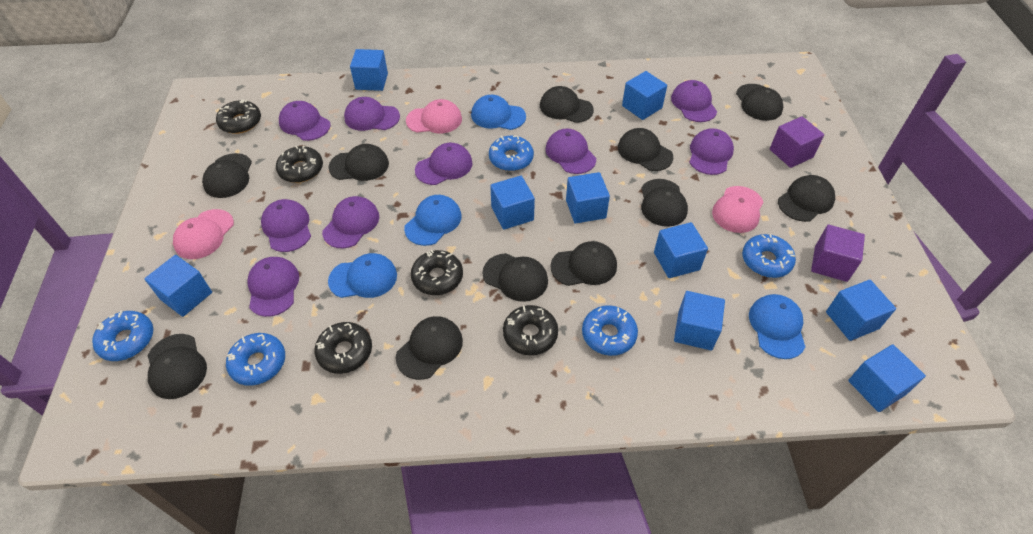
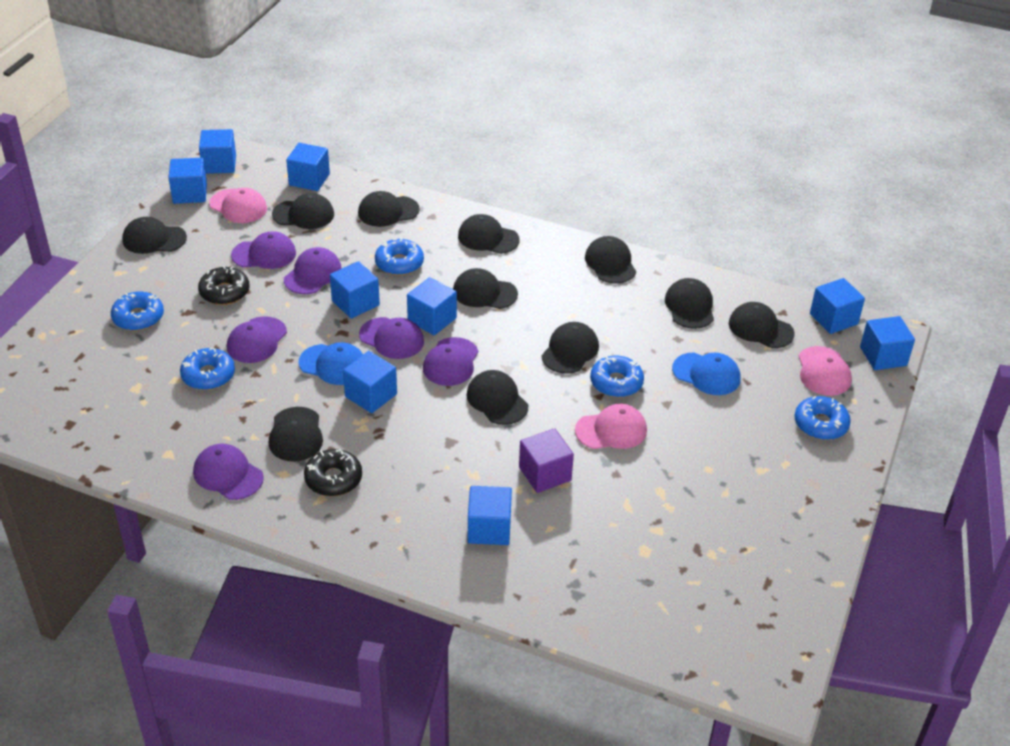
black donut: [216,100,261,134] [276,145,323,183] [314,322,372,374] [411,250,463,295] [503,305,558,355] = 5 -> [198,266,249,305] [304,449,362,496] = 2
blue cap: [328,253,397,298] [404,195,461,246] [471,95,526,130] [749,294,805,359] = 4 -> [299,342,363,385] [672,352,741,395] = 2
purple cap: [247,257,299,317] [261,199,311,252] [279,101,331,141] [322,196,379,248] [344,97,400,131] [415,143,473,185] [545,129,596,174] [671,80,717,122] [689,128,734,175] = 9 -> [193,444,264,500] [227,316,287,363] [231,231,296,269] [284,247,342,294] [359,317,424,359] [423,337,478,386] = 6
purple cube: [770,116,824,168] [811,225,865,282] = 2 -> [519,428,574,493] = 1

